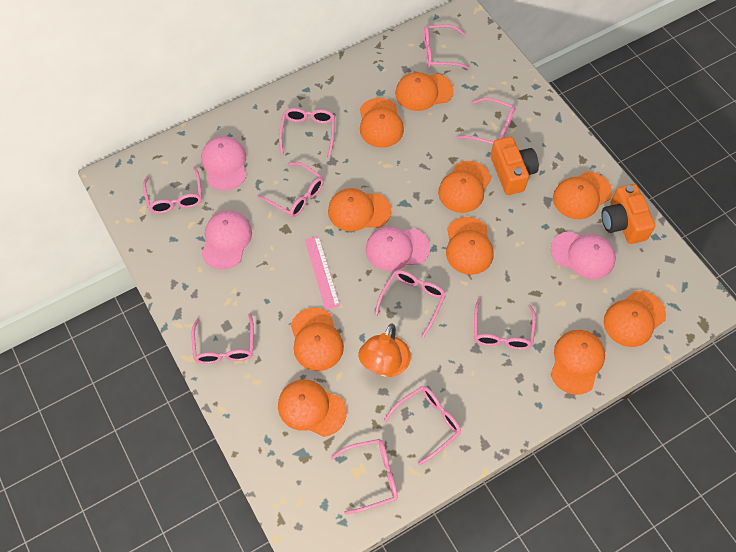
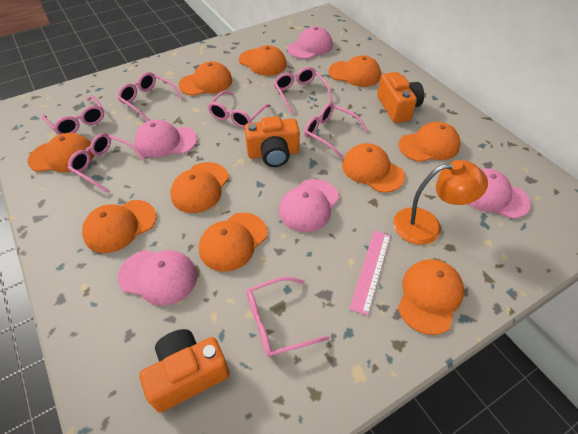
orange camera: [491,137,539,195] [601,184,656,244] = 2 -> [139,329,230,413] [245,116,300,167] [377,72,424,123] = 3
pink cap: [201,136,246,191] [201,211,252,269] [366,227,430,271] [551,231,616,279] = 4 -> [118,250,197,306] [134,120,197,158] [279,179,339,232] [287,26,333,59] [469,168,531,219] = 5
pink glasses: [143,167,202,214] [192,313,254,364] [257,162,324,217] [279,108,335,157] [331,439,398,515] [375,270,446,338] [384,386,461,466] [424,24,470,69] [457,98,515,144] [474,299,536,350] = 10 -> [42,95,104,135] [68,133,145,193] [117,72,183,121] [208,91,271,128] [247,277,329,357] [274,67,332,114] [304,103,367,158] = 7

